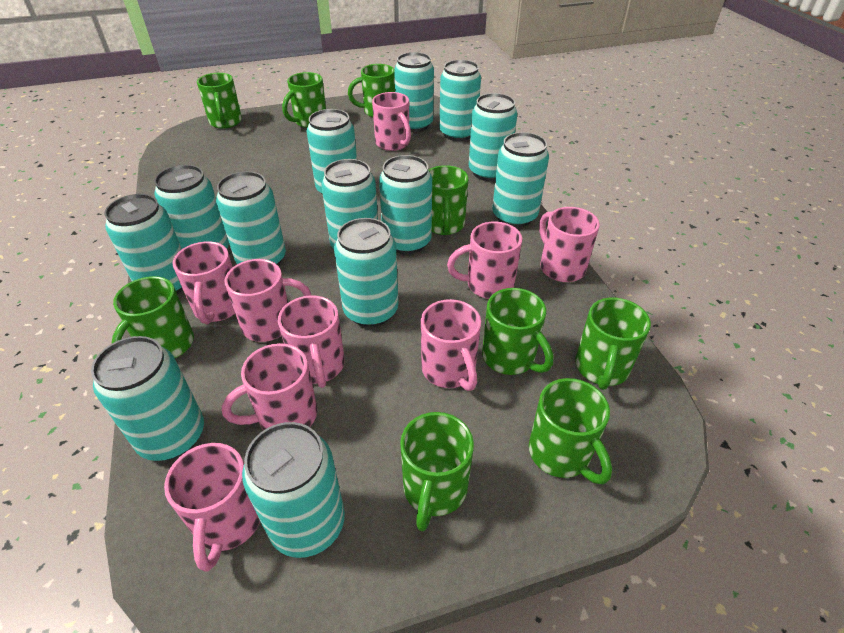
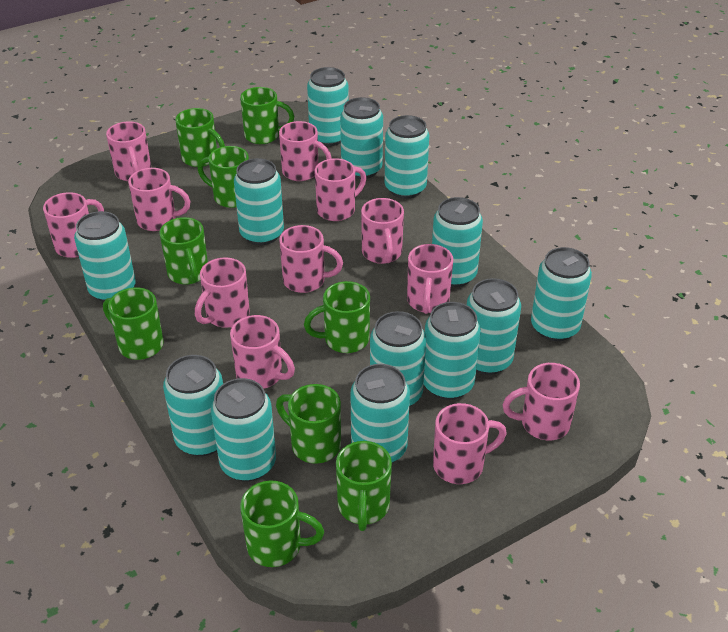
pink mug: [164,443,260,572] [173,241,235,324] [222,343,317,431] [224,259,311,342] [278,295,345,388] [372,92,411,151] [421,299,481,391] [447,222,522,299] [539,207,600,282] = 9 -> [43,192,104,258] [106,121,151,181] [128,168,191,231] [195,257,250,328] [230,315,295,389] [279,121,332,181] [279,225,343,293] [315,158,366,221] [361,198,404,264] [407,244,453,314] [433,403,507,484] [502,363,580,441] = 12

